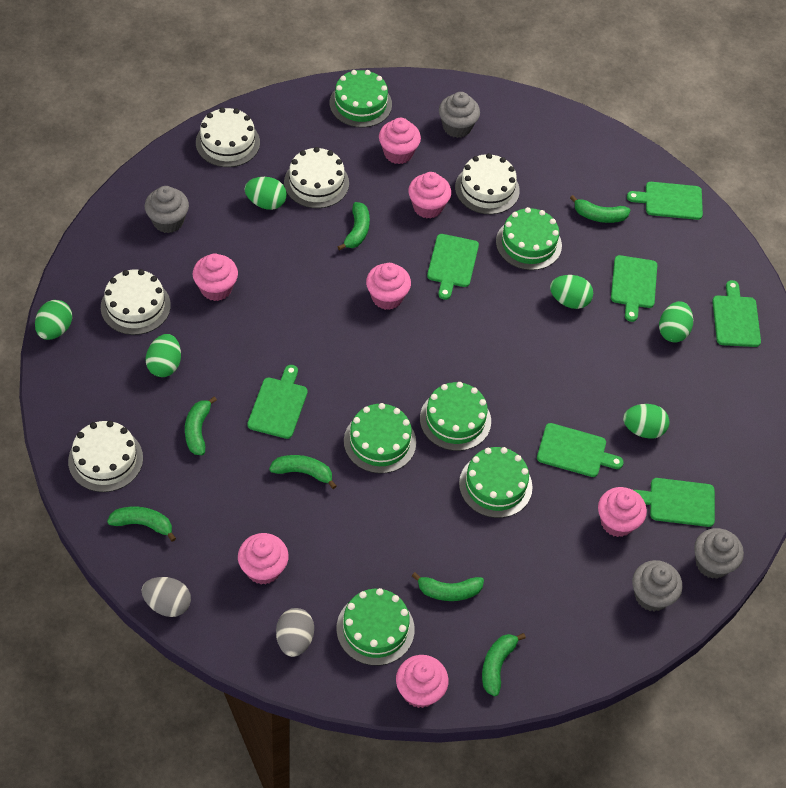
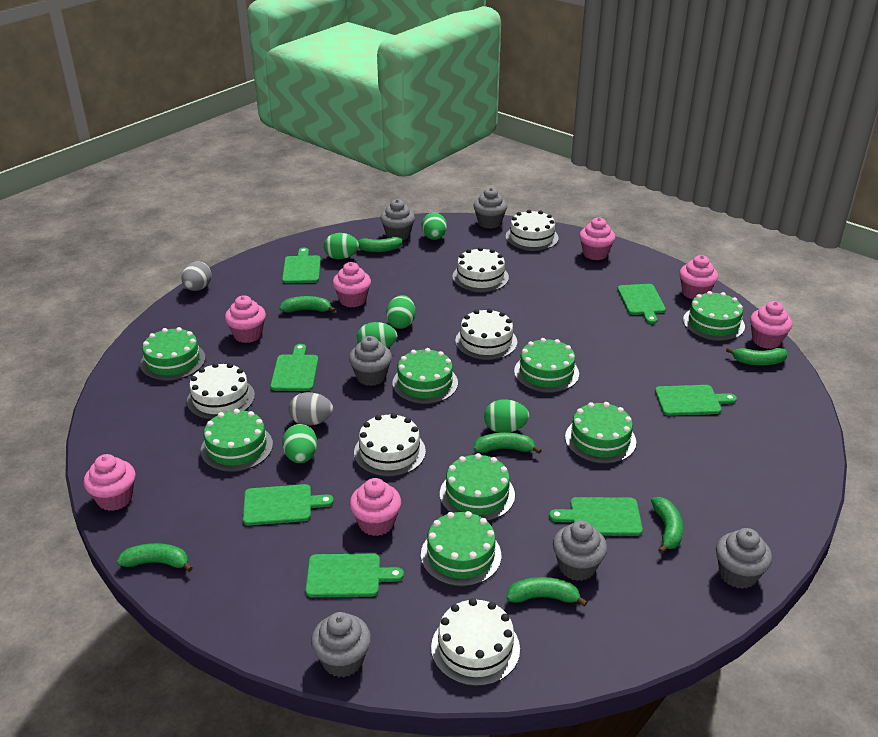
green cake: [330,70,392,128] [336,588,414,666] [344,403,416,473] [420,382,491,451] [459,447,533,518] [496,207,562,270] = 6 -> [140,327,205,381] [201,409,273,472] [392,348,458,404] [421,511,501,587] [440,453,515,521] [514,338,579,393] [565,402,636,464] [683,291,745,341] = 8
grey cupcake: [145,186,189,233] [439,92,480,138] [632,560,682,612] [694,528,744,579] = 4 -> [311,612,371,677] [349,336,392,386] [380,199,415,240] [473,188,507,229] [553,521,607,581] [716,528,772,589] = 6
white cake: [68,421,143,492] [101,269,171,335] [196,107,260,167] [284,147,349,208] [455,153,520,214] = 5 -> [187,363,255,420] [354,413,426,477] [431,598,520,686] [452,247,509,292] [455,308,517,360] [506,210,559,251] = 6

